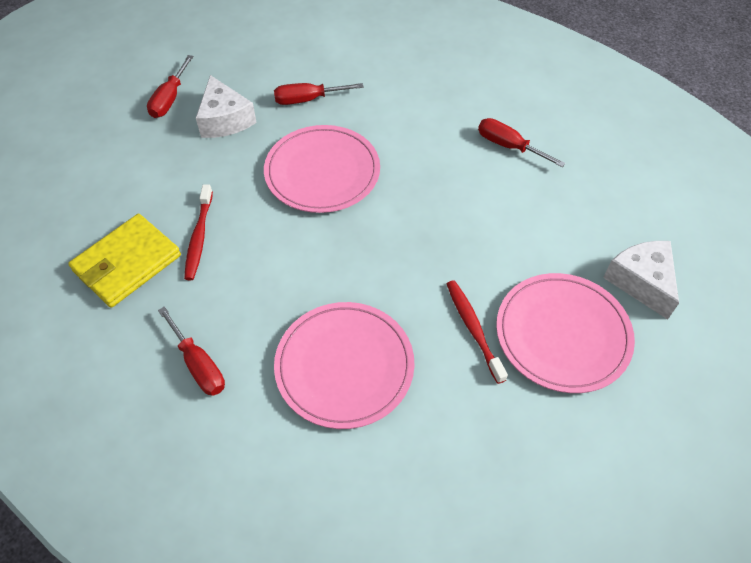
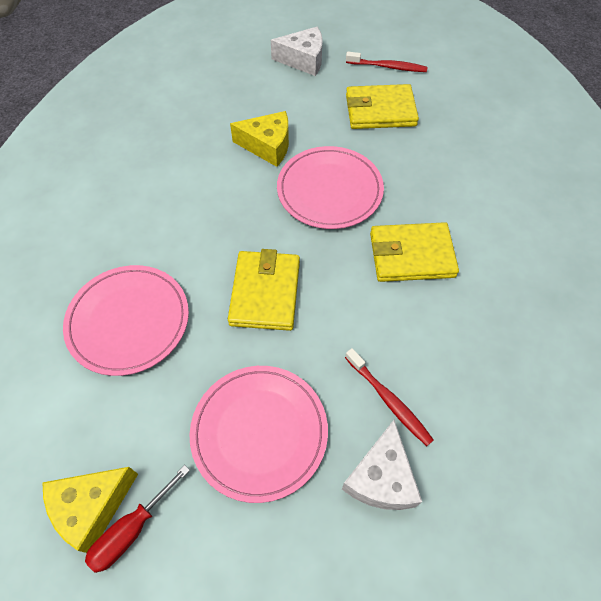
red screwdriver: [147,55,194,118] [158,307,225,396] [274,83,364,105] [478,118,566,167] = 4 -> [85,465,190,573] = 1
yellow cheese: none = 0 -> [42,467,138,553] [230,111,289,167] = 2
yellow wallet: [68,214,181,308] = 1 -> [228,249,300,331] [346,84,419,129] [370,222,459,282] = 3

